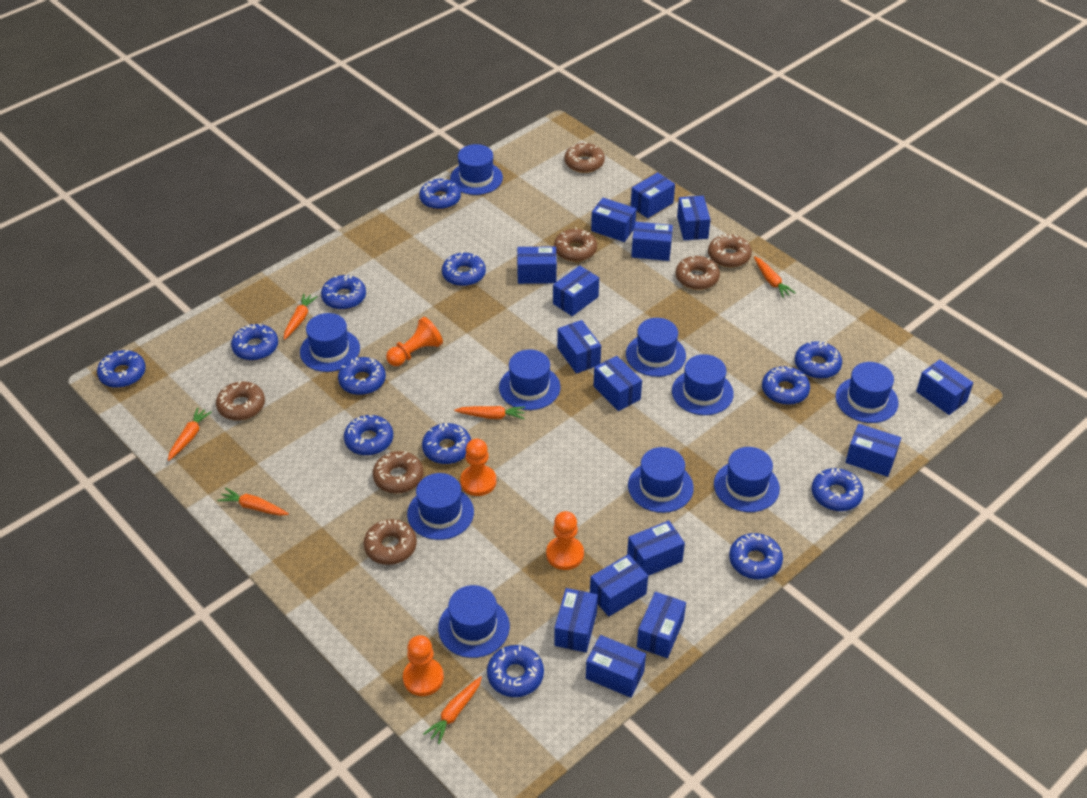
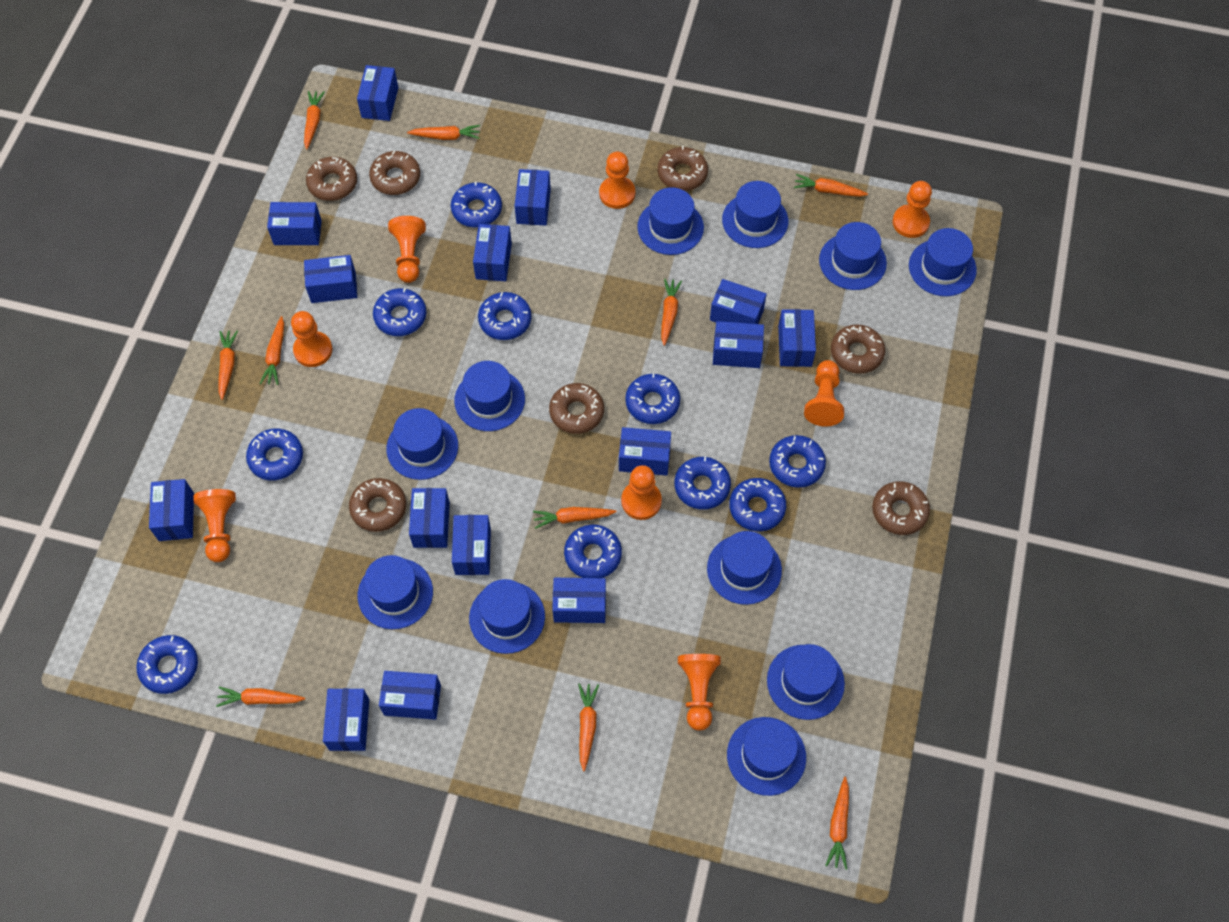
blue donut: [97,350,146,388] [231,324,278,361] [321,275,366,310] [338,357,386,395] [344,415,393,456] [419,178,461,210] [422,423,471,464] [442,252,486,286] [487,645,544,697] [729,533,783,579] [762,366,810,405] [795,341,842,379] [812,468,864,511] = 13 -> [136,635,198,694] [246,429,303,481] [373,288,427,336] [451,181,502,227] [478,292,532,340] [564,525,622,578] [625,373,680,424] [674,457,731,510] [729,478,786,532] [769,435,826,488] = 10
blue hat: [300,313,360,372] [407,473,474,540] [438,585,510,658] [450,144,503,195] [499,349,561,410] [626,318,686,377] [628,447,694,513] [672,354,734,415] [714,447,780,512] [836,362,898,423] = 10 -> [358,555,433,629] [386,408,458,480] [454,361,525,431] [469,579,545,654] [637,187,704,255] [707,531,782,605] [722,181,788,248] [727,717,806,796] [767,644,845,720] [819,222,887,290] [909,228,977,296] = 11
orange carrot: [168,407,212,461] [218,488,289,516] [284,293,318,340] [423,676,482,744] [454,406,525,419] [754,256,796,298] = 6 -> [216,687,305,707] [219,330,238,400] [260,316,284,385] [304,91,325,149] [407,125,480,140] [533,507,616,529] [578,683,599,771] [661,279,682,346] [794,174,868,197] [825,777,849,870] = 10
orange pawn: [386,317,443,366] [403,635,444,696] [460,439,496,496] [546,511,584,570] = 4 -> [193,489,236,562] [291,311,332,367] [388,216,426,283] [599,151,635,209] [621,465,662,520] [678,654,721,731] [804,360,844,426] [892,181,932,238] = 8

